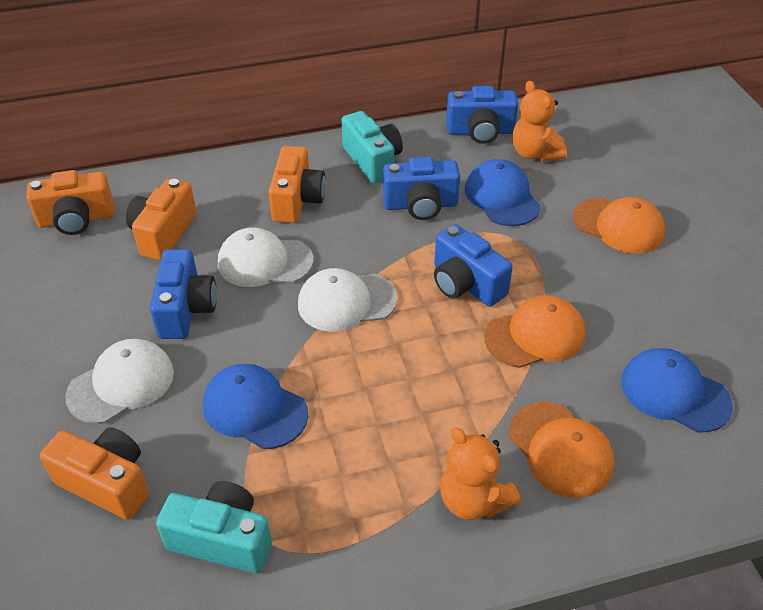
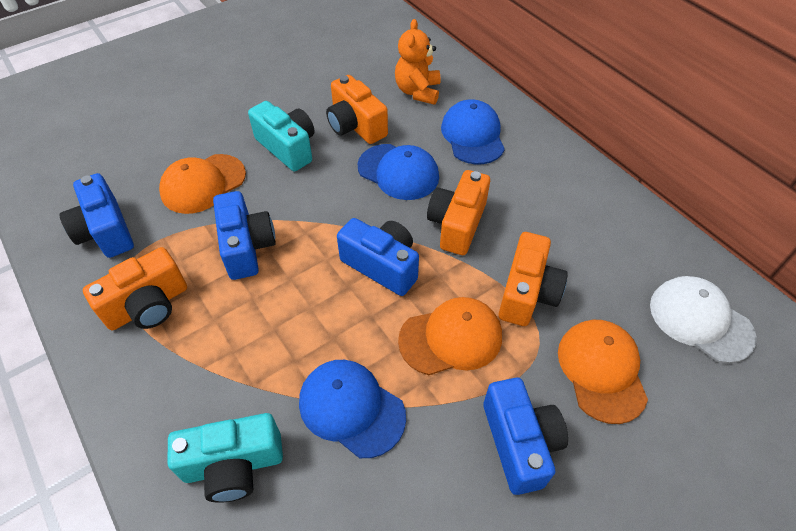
orange teddy bear: [440,428,521,520] [512,81,567,162] = 2 -> [395,19,441,105] = 1
white cap: [65,339,174,424] [218,227,314,287] [298,268,397,332] = 3 -> [650,276,757,363] = 1

